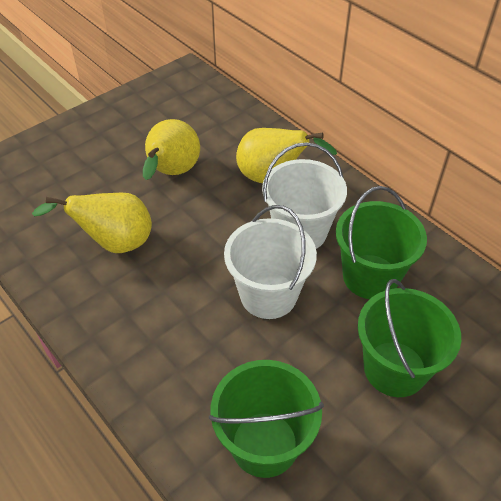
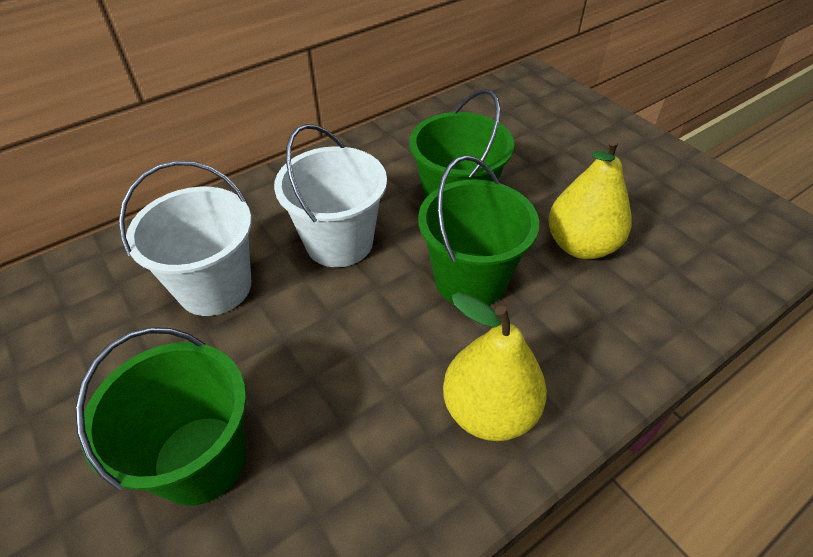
yellow pear: [32,193,152,253] [143,119,200,180] [236,128,337,183] = 3 -> [443,292,547,441] [548,138,631,259] = 2

